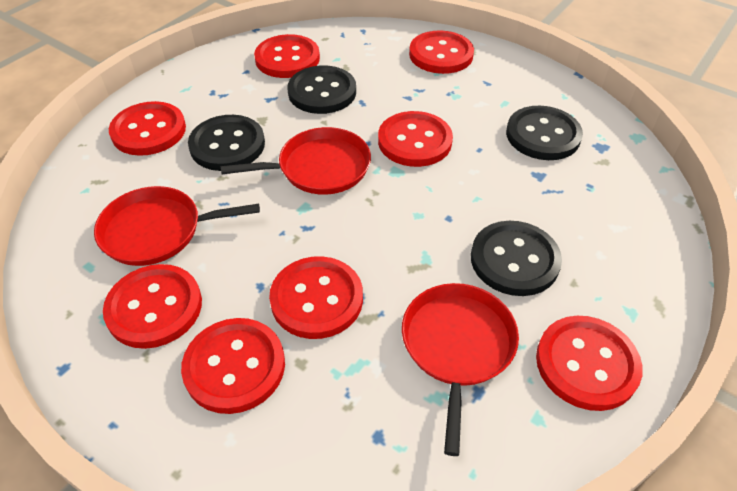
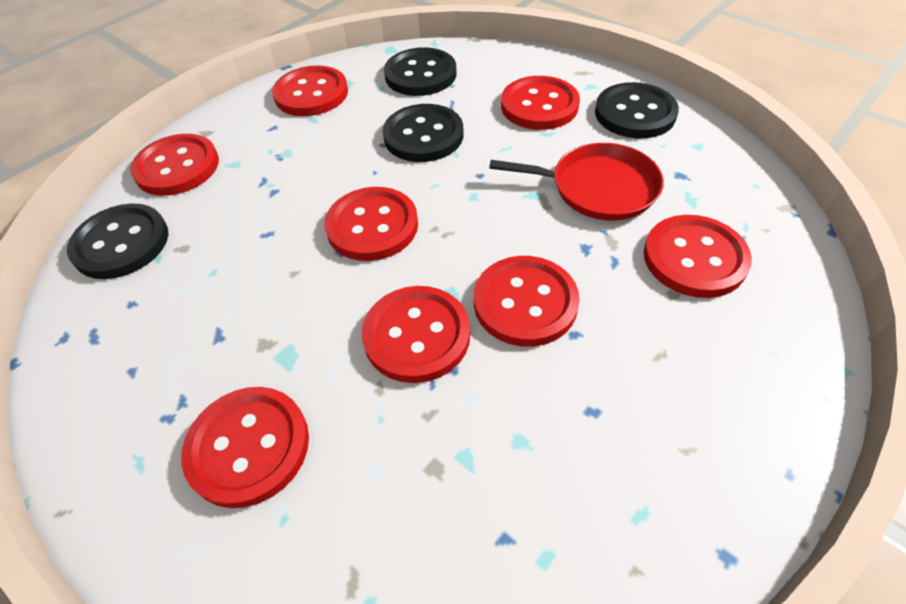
red pan: [94,186,260,266] [221,127,371,195] [402,283,519,456] = 3 -> [489,143,664,220] = 1

